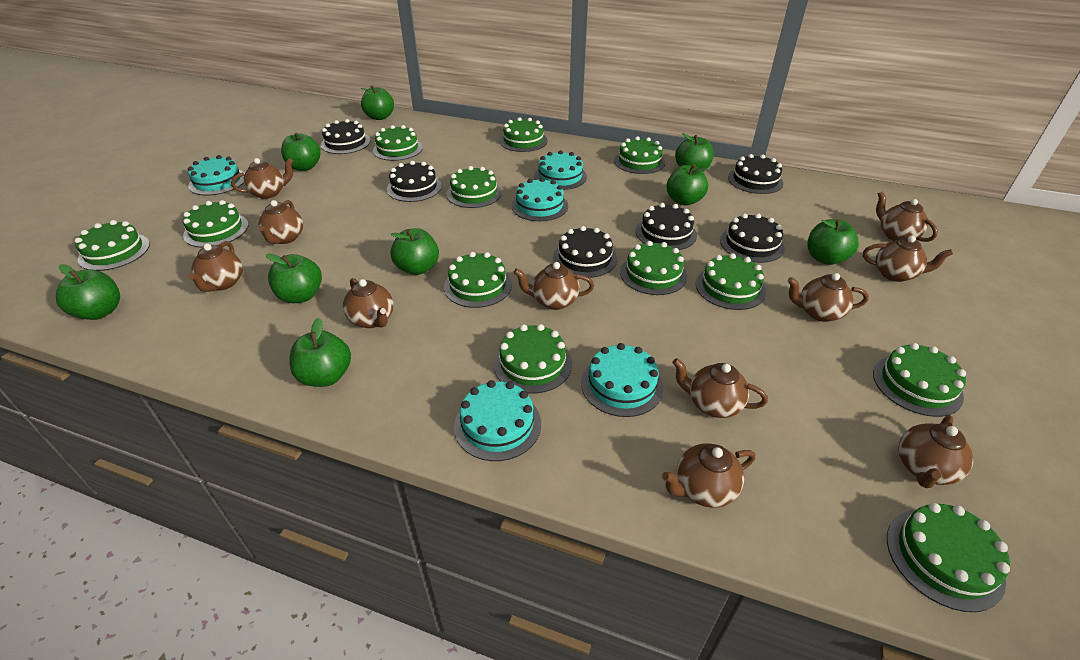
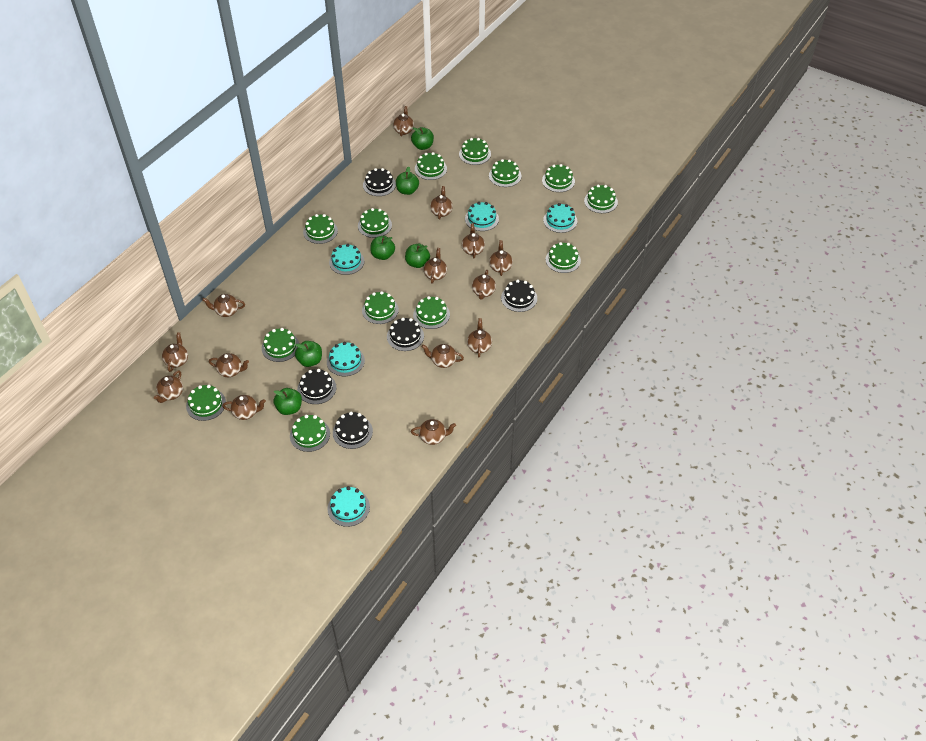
black cake: [321,119,370,154] [387,161,442,202] [553,226,617,278] [636,203,697,250] [720,213,785,263] [728,154,783,194] = 6 -> [297,369,336,404] [333,412,373,449] [363,168,396,196] [387,318,424,351] [501,280,537,312] = 5
brown teapot: [188,241,243,292] [231,158,294,199] [259,200,303,244] [343,278,394,328] [514,262,594,310] [662,443,755,508] [672,358,768,418] [787,273,869,322] [863,236,953,282] [876,192,938,242] [898,415,973,488] = 11 -> [154,370,183,403] [162,332,188,372] [202,294,245,317] [209,353,249,377] [222,395,266,420] [393,106,414,136] [411,419,456,445] [422,344,464,368] [424,248,447,284] [430,186,453,220] [462,223,485,258] [467,318,492,357] [472,270,496,300] [489,240,513,276] = 14
green apple: [56,264,120,320] [266,254,322,303] [281,133,321,171] [290,318,351,387] [361,85,394,120] [390,228,439,275] [666,164,708,205] [675,133,714,172] [807,219,859,265] = 9 -> [274,388,302,415] [295,341,322,367] [370,236,395,260] [396,167,419,195] [405,244,430,268] [411,127,434,150] = 6
green cake: [75,220,150,271] [183,200,249,248] [373,125,423,161] [444,252,512,308] [446,166,502,208] [493,324,572,394] [499,117,547,152] [614,136,665,174] [620,241,687,295] [696,253,766,310] [873,343,966,417] [887,503,1010,612] = 12 -> [186,385,226,421] [262,328,299,362] [290,415,330,452] [303,214,338,244] [358,208,392,238] [362,291,399,324] [413,296,450,329] [415,152,447,180] [459,138,491,165] [489,159,522,187] [542,164,575,192] [546,242,581,273] [584,184,618,213] = 13

